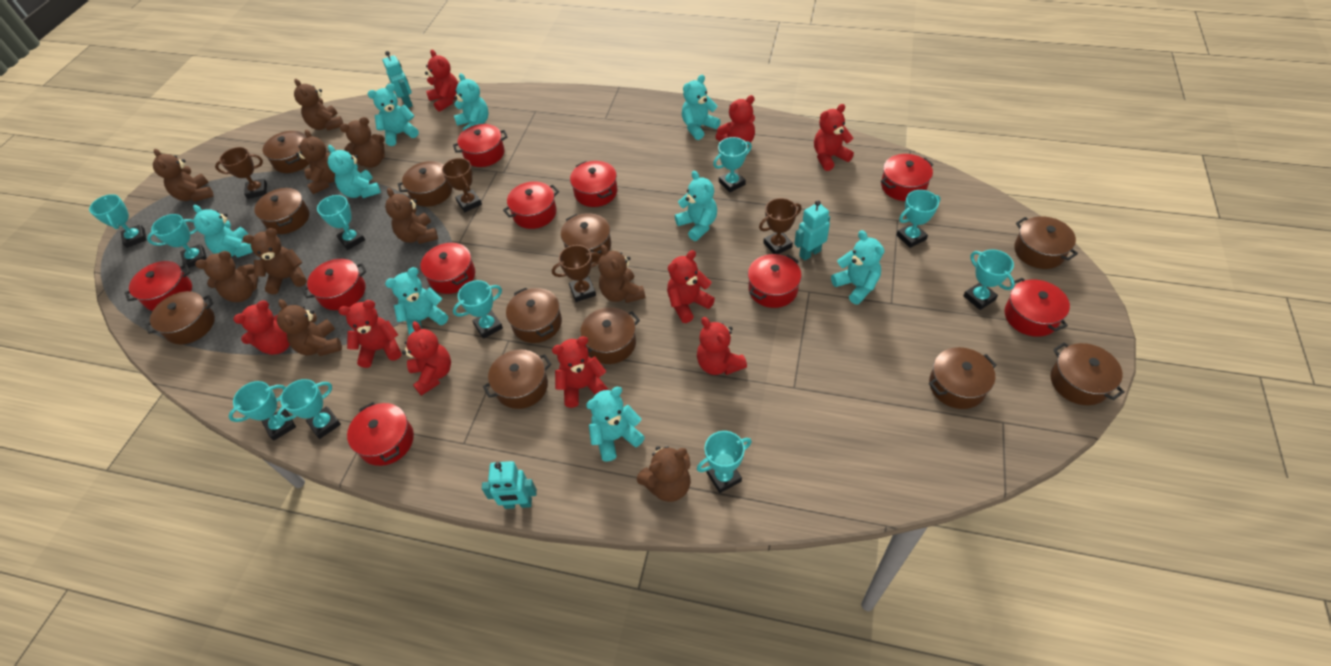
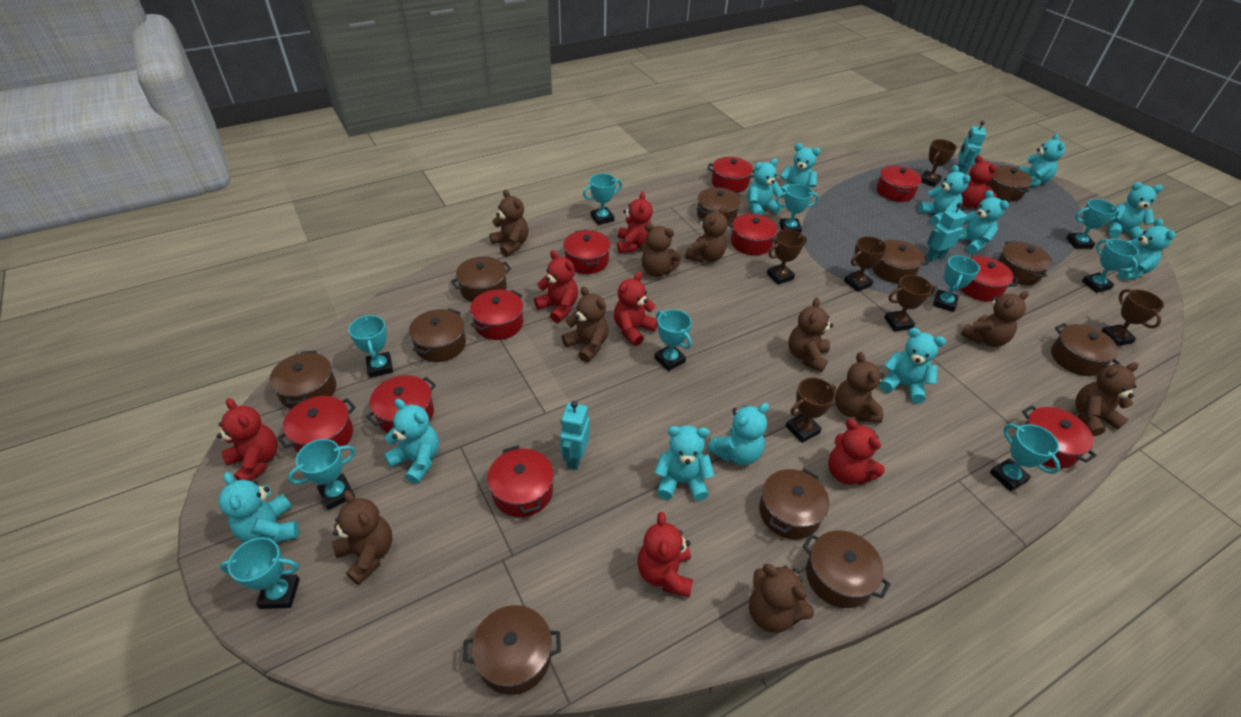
brown trophy: [215,147,267,199] [442,158,482,212] [552,245,601,302] [759,198,801,254] = 4 -> [767,229,807,285] [786,378,836,443] [844,236,887,292] [884,275,935,332] [921,139,957,187] [1101,289,1164,346] = 6
red teddy bear: [233,300,290,355] [338,300,402,368] [402,321,451,396] [425,50,459,112] [552,336,608,408] [667,250,715,323] [697,317,747,375] [716,95,755,146] [814,104,854,171] = 9 -> [217,398,277,481] [534,250,578,323] [614,272,658,346] [617,192,653,253] [637,512,693,597] [828,419,885,485] [961,155,997,209] = 7
turquoise teddy bear: [193,205,253,257] [328,145,381,198] [368,84,419,146] [385,267,448,335] [454,73,489,131] [586,387,645,462] [675,171,717,241] [682,75,721,140] [831,230,884,305] = 9 -> [218,472,299,543] [384,399,439,484] [655,425,714,501] [707,403,769,465] [747,158,783,216] [780,143,821,197] [880,328,946,404] [918,165,970,226] [958,190,1009,254] [1018,134,1065,187] [1108,182,1163,239] [1118,218,1175,280] = 12

